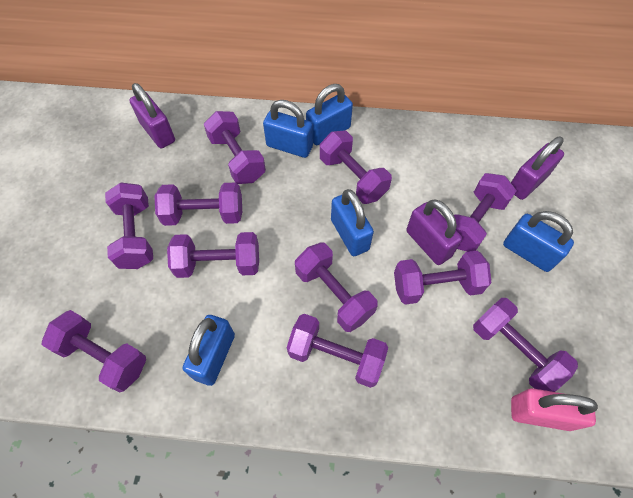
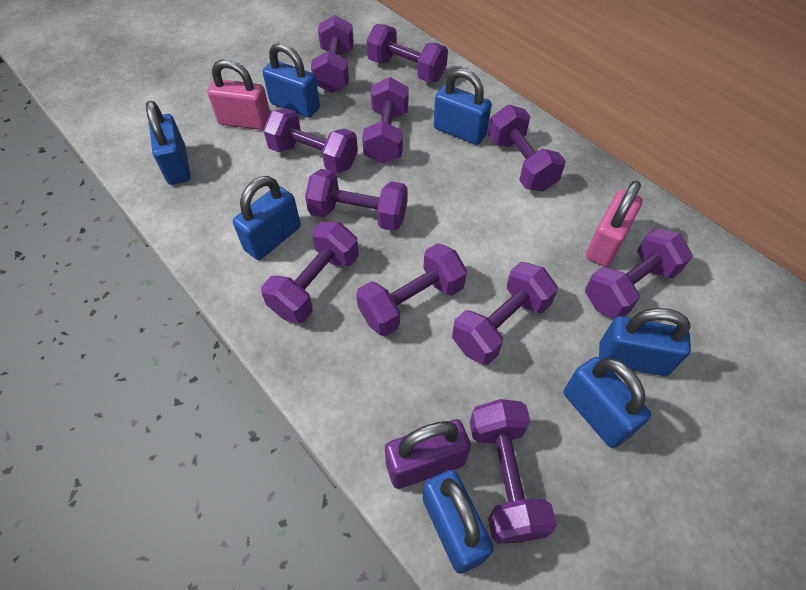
blue padlock: [183,315,235,386] [263,100,313,158] [306,84,353,145] [331,189,374,256] [503,211,574,272] = 5 -> [146,101,191,185] [233,176,301,260] [262,43,320,117] [423,470,494,574] [434,68,492,145] [563,357,651,448] [599,308,691,376] = 7
pink padlock: [511,388,598,431] = 1 -> [207,59,270,130] [586,180,643,267] = 2
purple padlock: [129,83,175,148] [406,200,462,265] [511,137,564,200] = 3 -> [385,419,471,489] = 1

